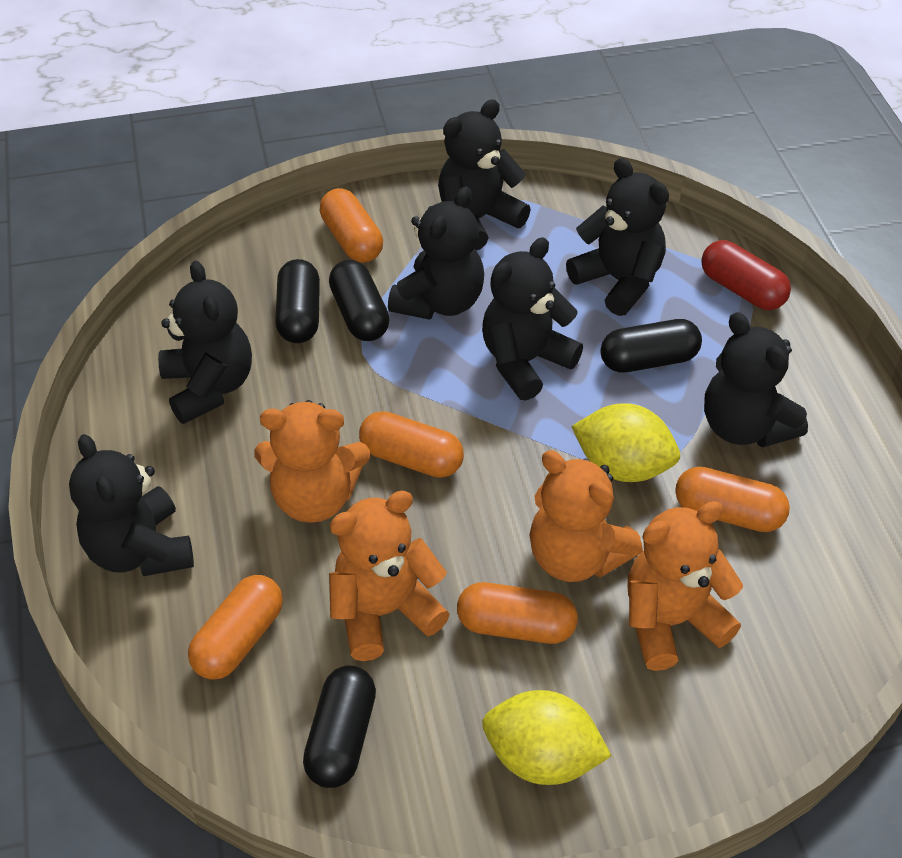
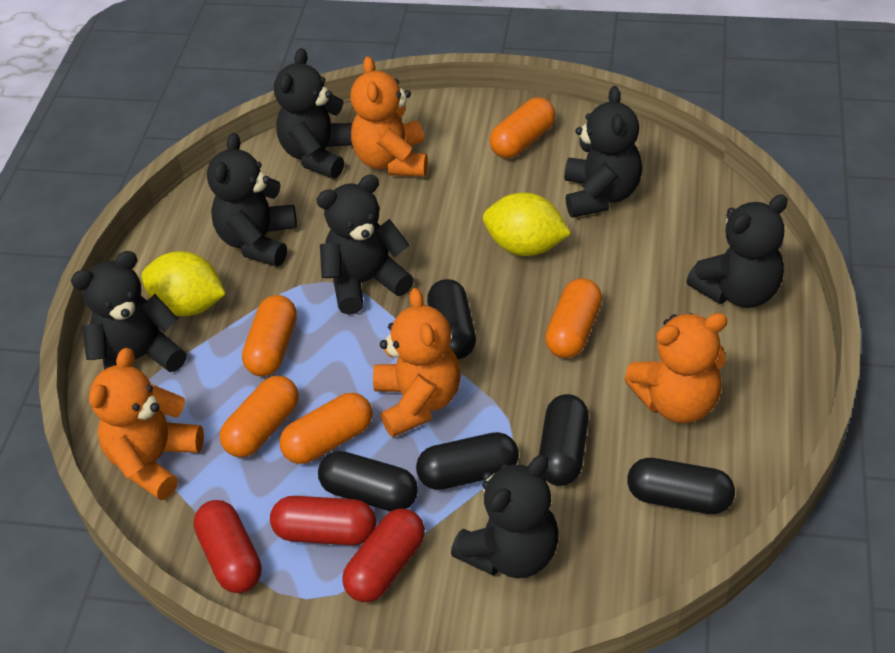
black capsule: [275,259,320,343] [303,665,376,788] [329,260,389,341] [600,319,702,373] = 4 -> [318,451,418,511] [416,432,519,490] [427,279,476,359] [539,394,589,486] [627,458,735,514] = 5
red capsule: [701,240,791,310] = 1 -> [193,500,262,593] [270,496,376,545] [342,509,425,602] = 3

